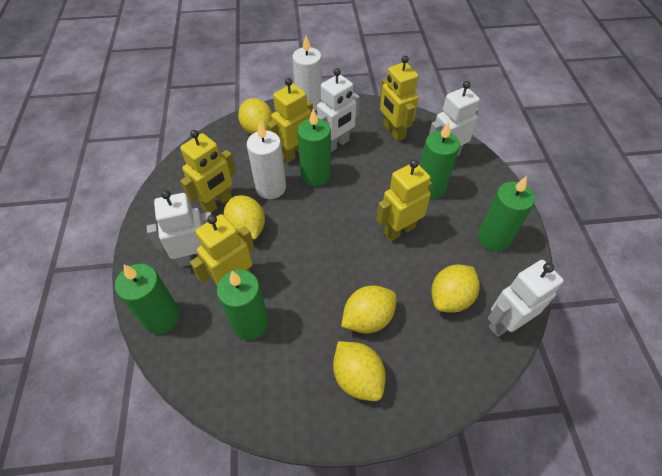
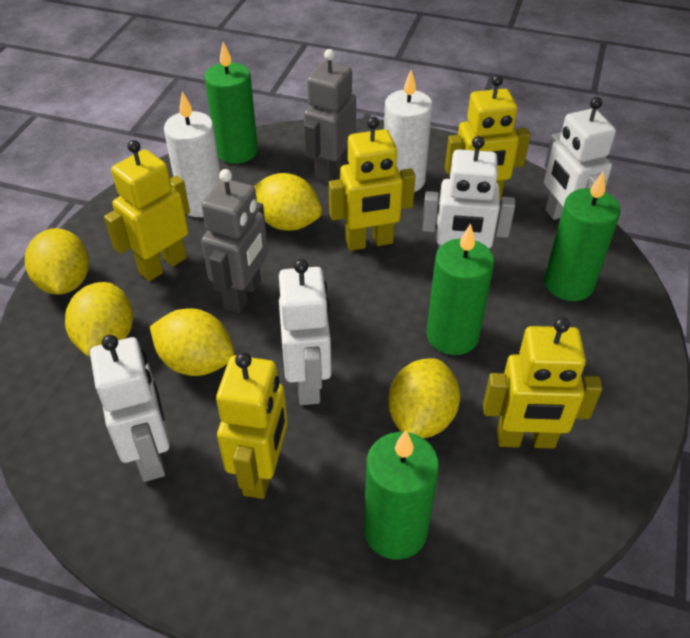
green candle: [115,264,180,334] [217,270,269,340] [297,109,331,186] [420,122,460,199] [478,176,535,252] = 5 -> [204,42,258,164] [364,430,439,560] [427,223,494,355] [544,171,621,301] = 4
grey robot: none = 0 -> [201,169,268,313] [304,49,356,185] = 2

